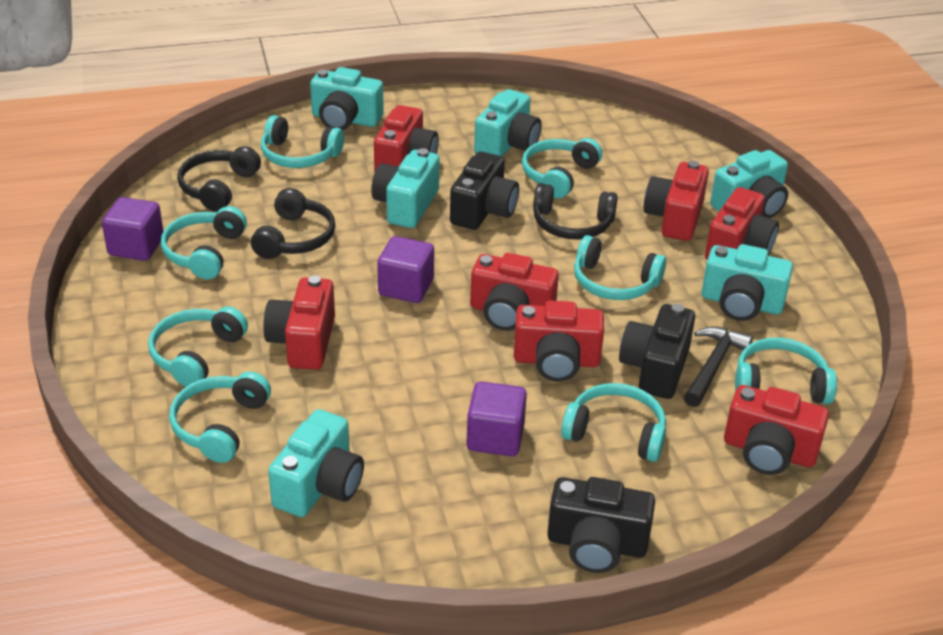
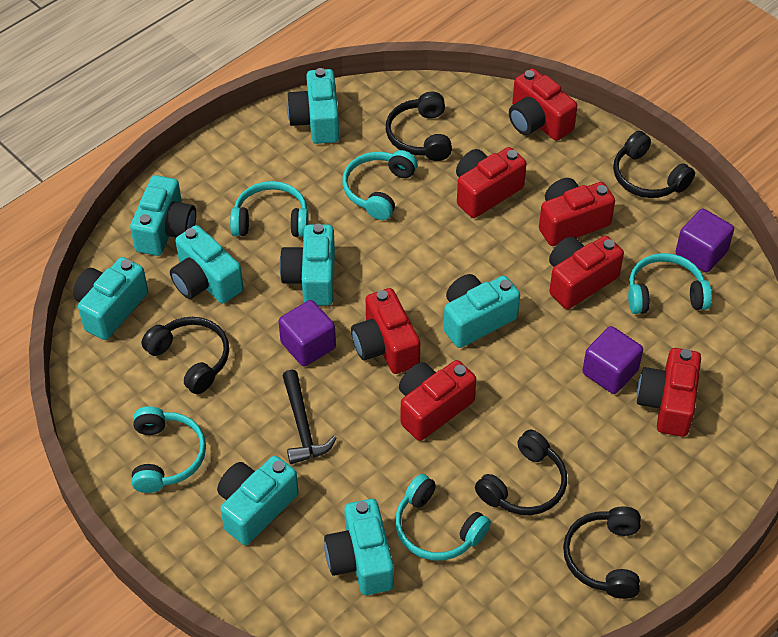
black camera: [450,151,519,230] [547,477,655,573] [619,304,695,399] = 3 -> none = 0
black headphones: [177,146,261,212] [251,188,335,259] [533,183,618,239] = 3 -> [141,317,229,394] [386,92,452,161] [475,430,567,515] [563,506,641,599] [613,131,695,198] = 5
turquoise camera: [268,409,364,517] [310,67,384,130] [371,148,440,228] [474,89,542,156] [701,244,793,321] [710,150,788,218] = 6 -> [73,257,148,340] [130,175,196,256] [170,225,243,304] [217,456,298,545] [279,224,335,305] [287,68,339,144] [324,499,394,595] [443,274,520,348] = 8
turquoise headphones: [148,306,248,387] [161,206,247,279] [169,371,271,463] [261,115,344,168] [522,138,602,198] [561,383,666,462] [574,235,666,300] [735,338,837,404] = 8 -> [131,406,206,493] [230,181,309,237] [342,150,418,220] [395,474,491,561] [628,253,712,314] = 5

